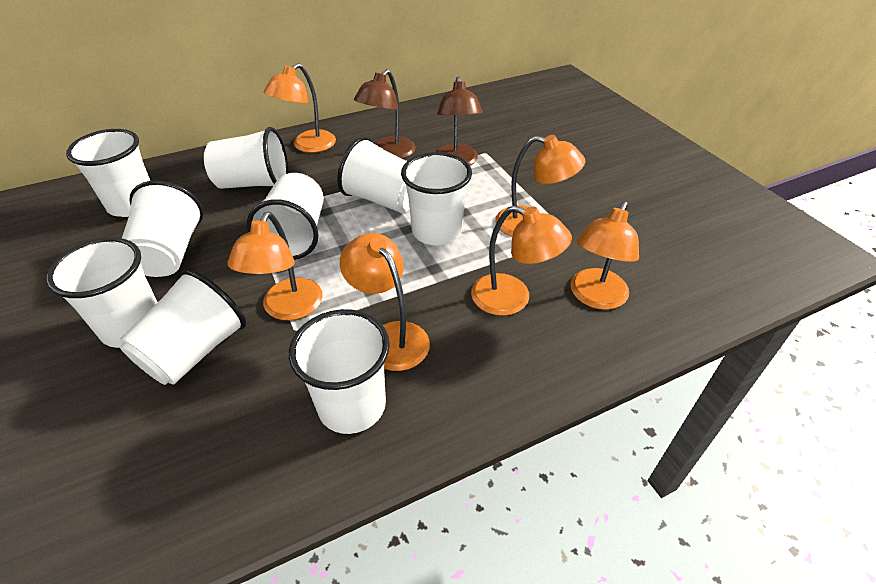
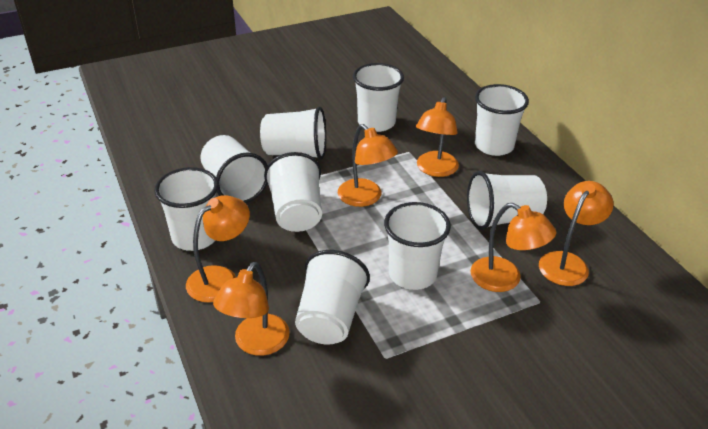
brown lamp: [354,69,416,159] [436,76,483,165] = 2 -> none = 0

